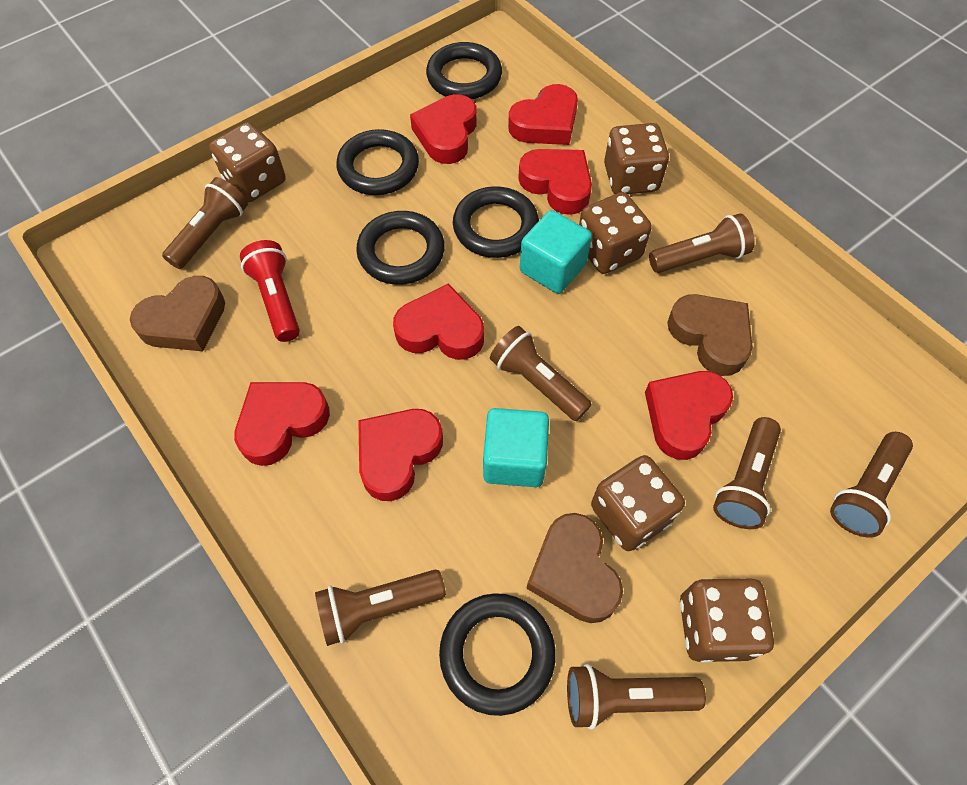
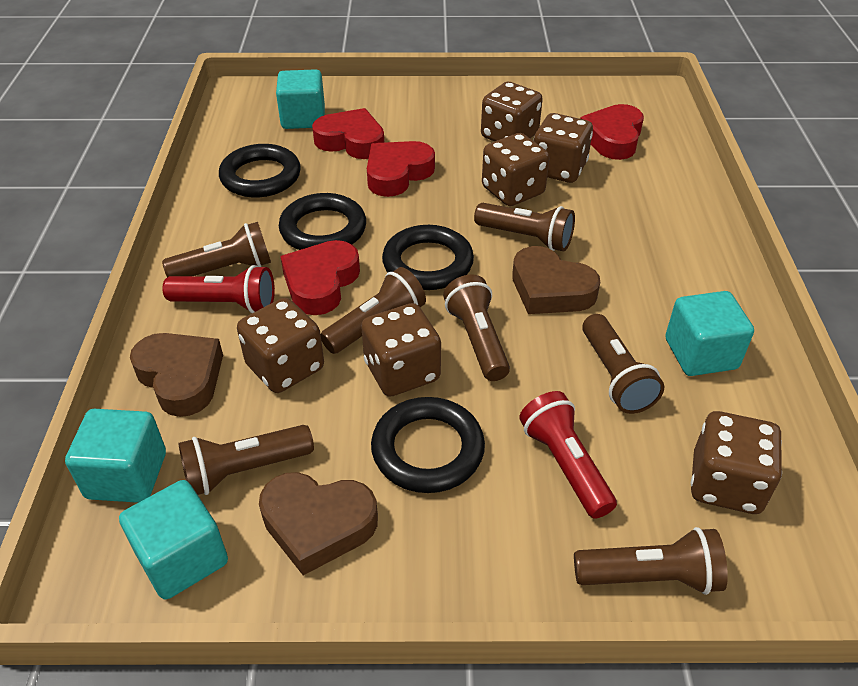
black ring: [337,129,419,195] [356,211,445,285] [426,42,502,99] [439,593,556,716] [453,186,539,258] = 5 -> [219,144,301,198] [279,193,366,250] [371,397,485,493] [382,225,474,290] = 4
brown dice: [209,122,285,202] [579,192,652,274] [591,455,685,551] [604,123,669,194] [680,578,774,663] = 5 -> [237,298,324,393] [361,303,441,397] [481,82,543,142] [482,133,550,206] [534,113,593,183] [691,411,782,514] = 6
red flashlight: [240,240,300,342] = 1 -> [162,265,275,313] [519,391,617,519] = 2
red heart: [234,382,330,466] [358,409,443,501] [393,284,484,360] [410,94,477,164] [508,84,578,145] [518,149,592,215] [645,371,733,460] = 7 -> [280,240,360,315] [312,108,384,159] [367,141,435,197] [580,104,644,160] = 4
turquoise cube: [483,408,549,487] [520,210,592,294] = 2 -> [65,409,166,503] [119,480,228,599] [276,69,325,129] [665,291,754,376] = 4

